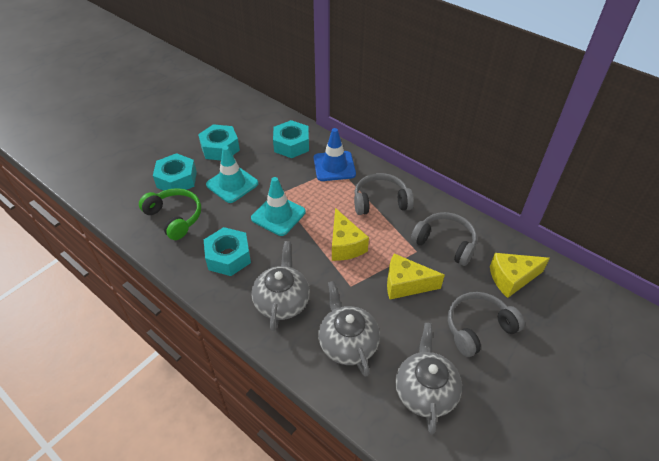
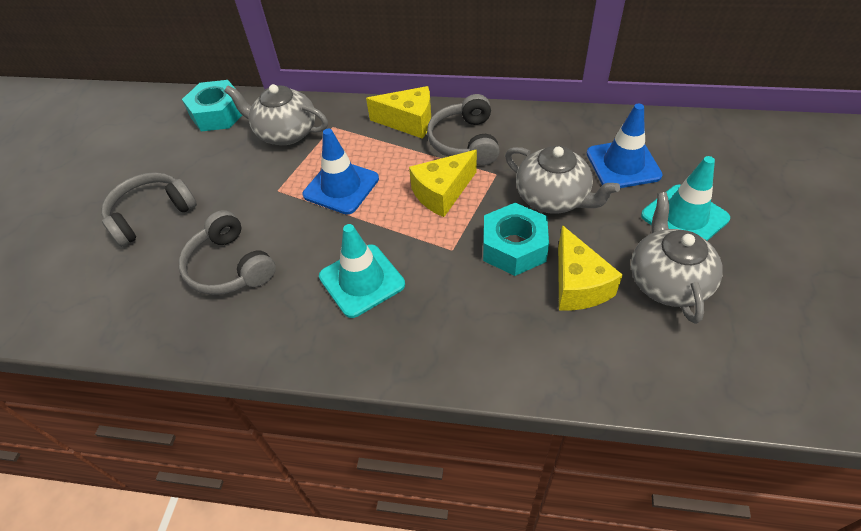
blue traffic cone: [314,128,356,181] = 1 -> [303,129,379,214] [587,103,663,188] = 2
green headphones: [139,188,201,240] = 1 -> none = 0
turquoise nut: [153,153,197,191] [198,124,240,161] [204,227,251,276] [273,120,309,158] = 4 -> [182,80,242,131] [483,203,549,276] = 2

